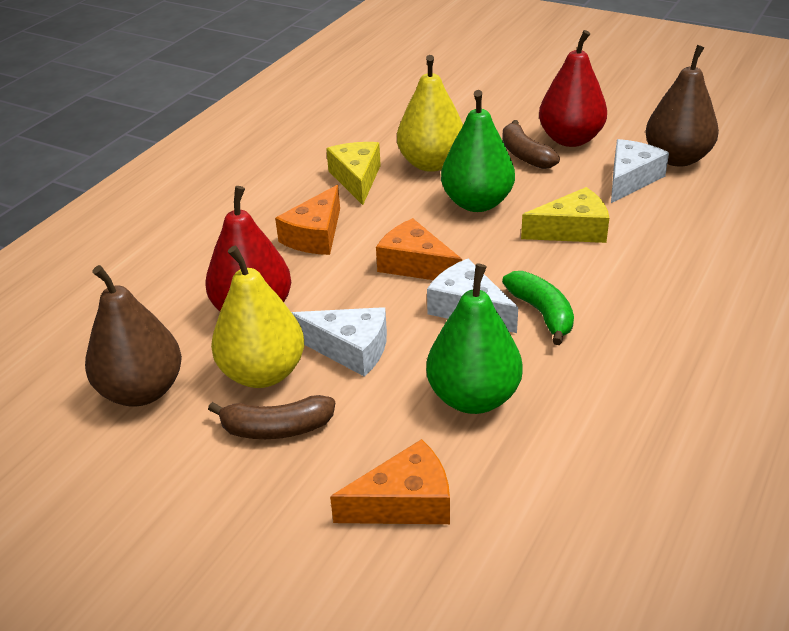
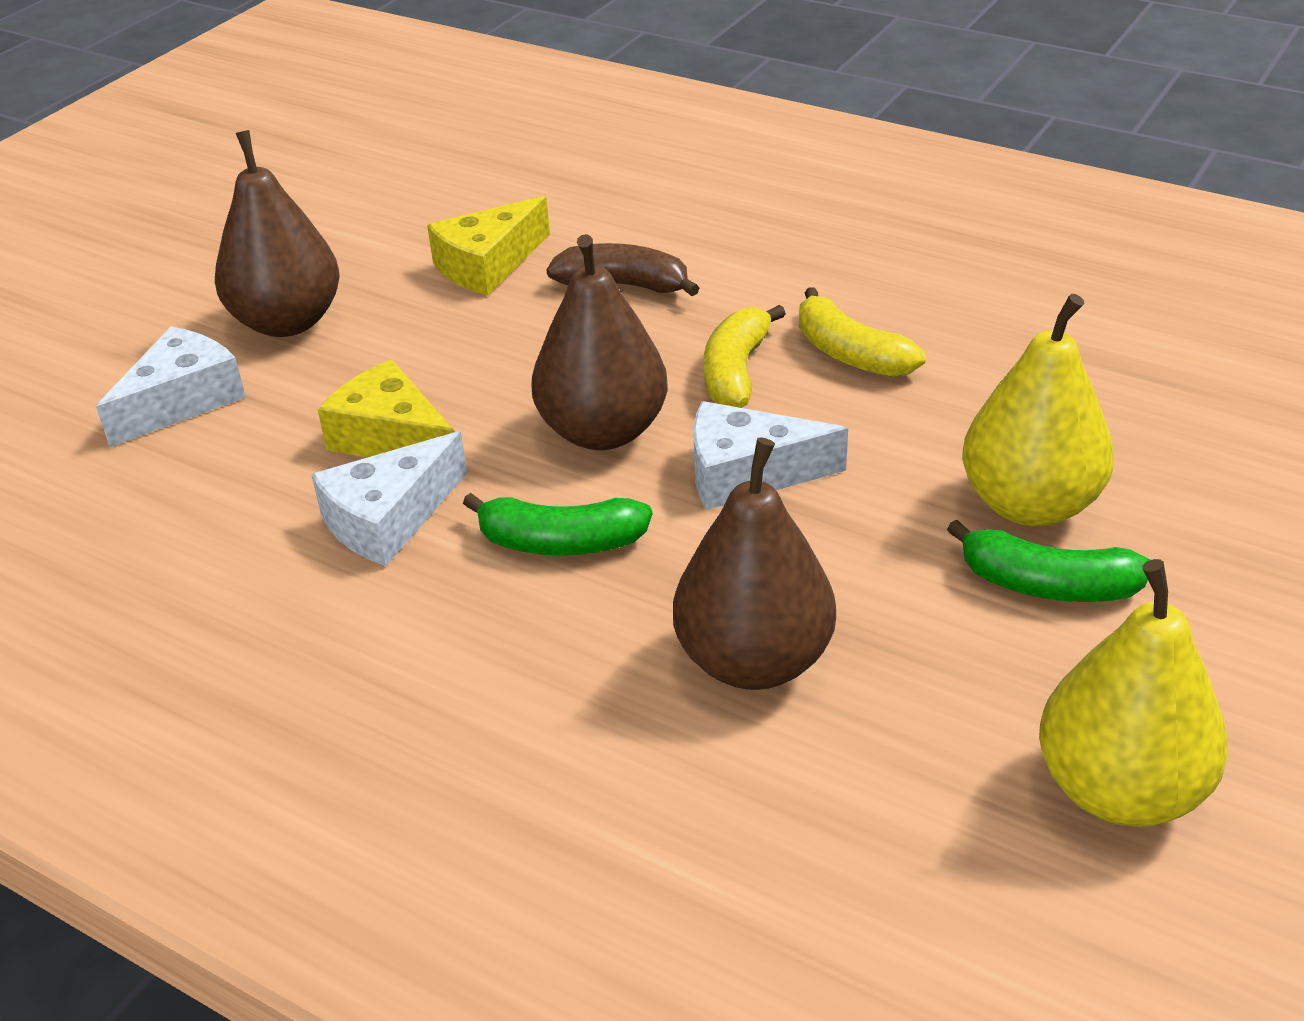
brown banana: [208,395,335,439] [502,120,560,169] = 2 -> [546,243,699,296] = 1
brown pear: [85,265,182,407] [645,45,719,167] = 2 -> [215,130,340,337] [531,234,668,450] [673,437,836,690] = 3
green banana: [502,271,574,345] = 1 -> [463,493,652,555] [947,520,1150,602] = 2
green pear: [426,263,523,414] [441,90,515,212] = 2 -> none = 0
orange cheese: [275,185,340,255] [330,439,450,524] [376,218,462,280] = 3 -> none = 0
red pear: [205,186,291,311] [539,30,607,147] = 2 -> none = 0
yellow banana: none = 0 -> [704,305,786,408] [799,287,926,377] = 2

